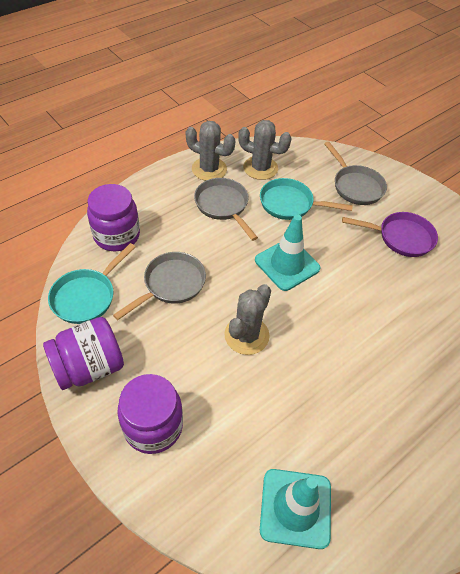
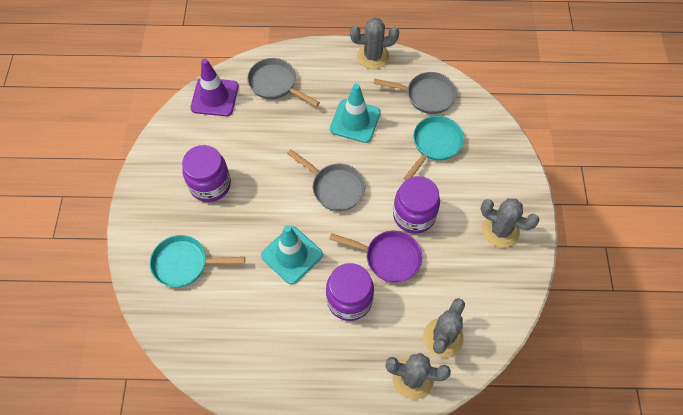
grey cactus: [186,121,235,181] [224,284,271,355] [238,120,292,180] = 3 -> [350,18,399,69] [385,353,451,400] [423,298,465,357] [481,198,539,248] = 4
purple traffic cone: none = 0 -> [190,59,238,116] = 1

